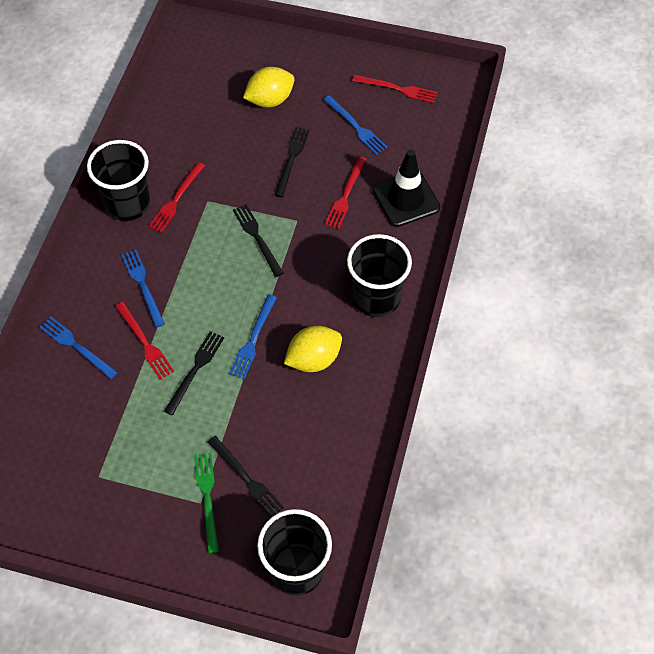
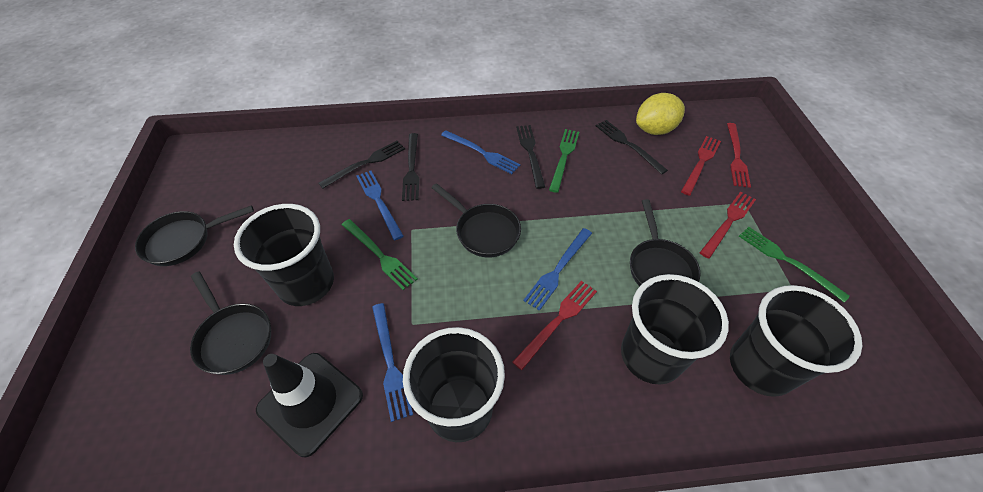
black cup: [87,140,150,221] [257,509,332,596] [347,234,412,317] = 3 -> [234,204,334,306] [403,327,505,442] [621,274,729,385] [730,285,862,397] = 4
black pan: none = 0 -> [135,205,254,266] [190,272,271,375] [431,183,521,257] [630,199,700,286] = 4
green fork: [194,452,219,553] = 1 -> [342,219,418,290] [549,129,579,193] [739,227,850,302] = 3
yellow lemon: [243,67,294,108] [284,326,342,372] = 2 -> [636,93,685,135] = 1

